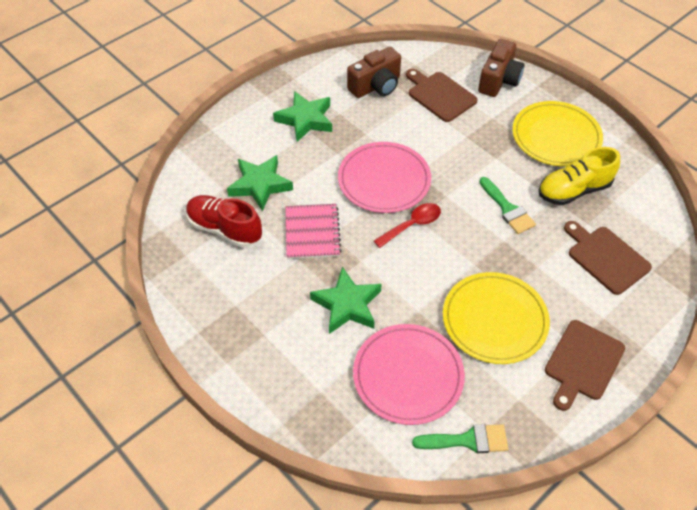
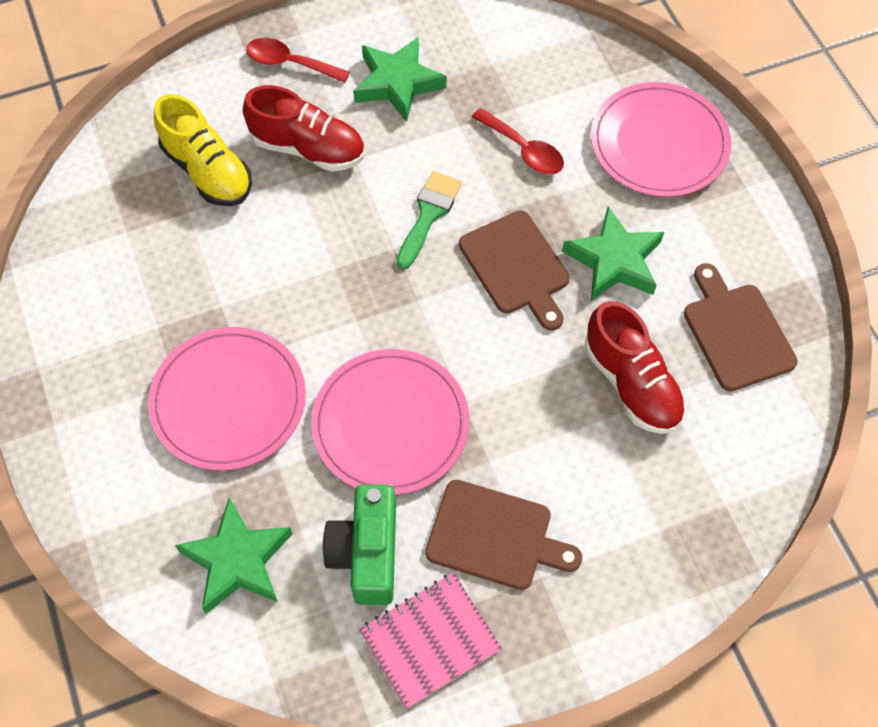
brown camera: [347,47,401,98] [478,39,524,97] = 2 -> none = 0
green brush: [412,424,508,453] [479,177,536,234] = 2 -> [397,171,462,270] = 1
green camera: none = 0 -> [323,484,396,605] = 1
pink plate: [338,142,431,213] [353,324,465,425] = 2 -> [148,327,306,470] [311,349,469,495] [591,82,731,197] = 3
red shoe: [186,195,262,248] = 1 -> [243,85,365,172] [585,301,686,434] = 2
red spoon: [374,203,441,248] = 1 -> [246,38,350,83] [472,108,564,175] = 2
yellow plate: [443,272,550,364] [512,101,603,166] = 2 -> none = 0

